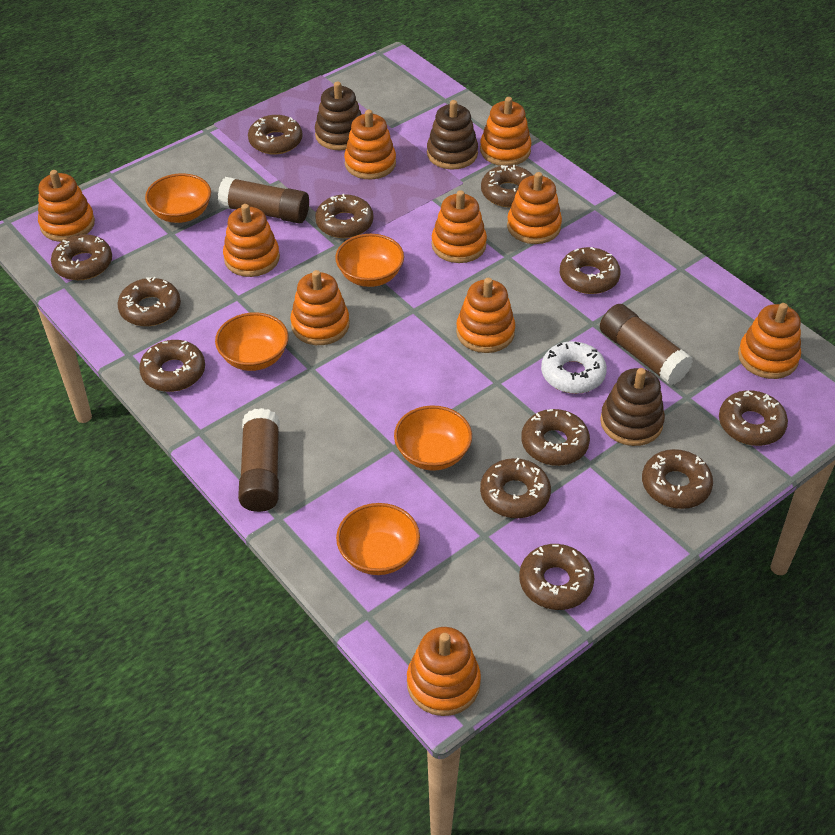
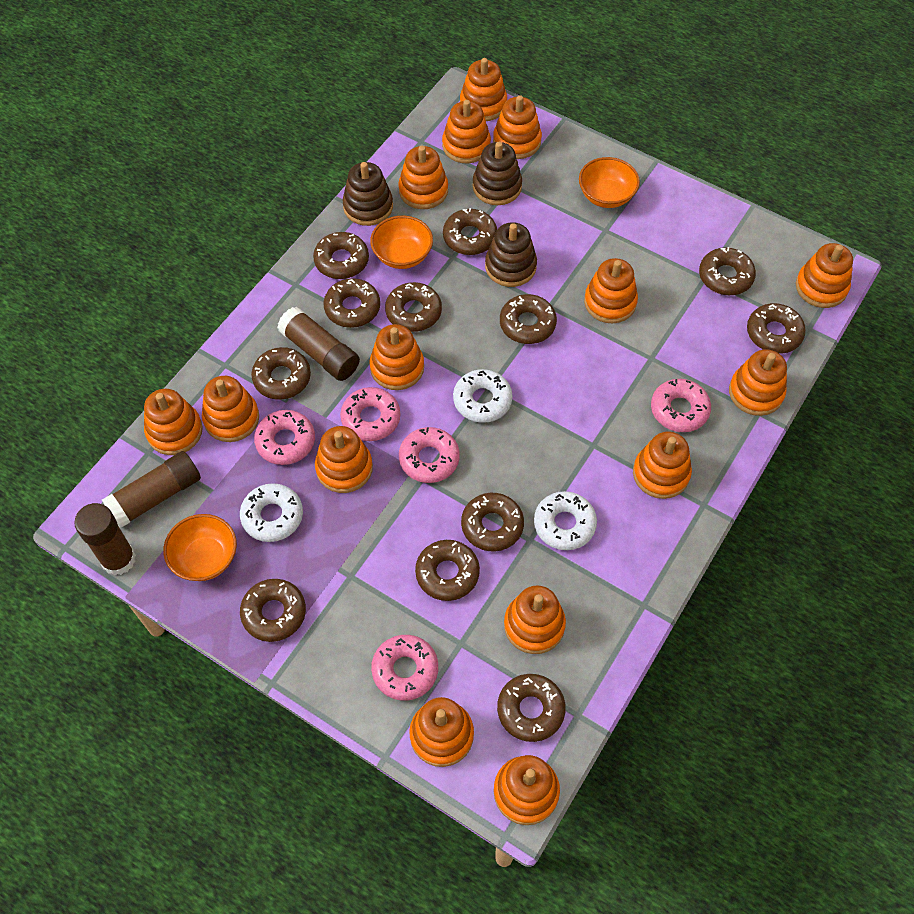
orange bowl: [145,173,211,223] [215,312,289,371] [335,234,404,287] [336,503,420,575] [394,405,472,471] = 5 -> [163,514,237,581] [370,216,433,269] [579,157,640,208] = 3
orange stacking toy: [38,170,95,242] [223,204,280,277] [290,270,349,345] [344,110,396,180] [407,627,481,716] [431,190,487,263] [456,278,515,353] [480,97,531,166] [507,172,562,244] [738,303,801,379] = 10 -> [144,389,203,455] [202,376,259,442] [315,426,373,493] [370,324,424,390] [398,146,448,209] [409,697,474,767] [442,100,491,164] [460,58,507,121] [493,95,542,159] [493,755,560,825] [504,585,566,654] [584,258,638,323] [633,432,692,499] [729,349,787,416] [796,243,853,308] = 15
pink donut: none = 0 -> [254,410,315,465] [340,387,400,441] [371,635,438,701] [399,427,460,483] [651,379,711,432] = 5
white donut: [541,341,607,394] = 1 -> [240,483,303,542] [453,369,513,423] [534,491,597,550] = 3

